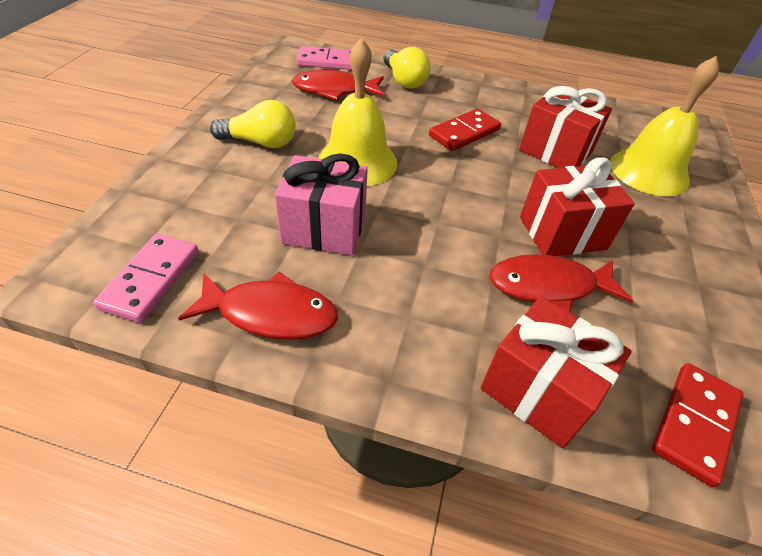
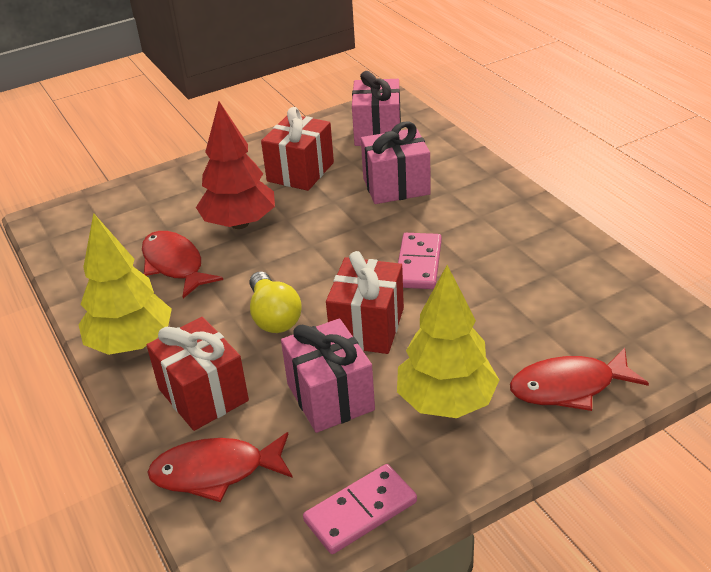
pink gift: [275,153,368,255] = 1 -> [281,318,375,433] [352,71,401,146] [361,121,431,204] = 3
red domino: [429,109,501,151] [652,363,743,487] = 2 -> none = 0
red tree: none = 0 -> [196,101,275,229] = 1
yellow bell: [318,38,397,186] [610,56,720,196] = 2 -> none = 0
yellow light bulb: [210,100,296,148] [383,47,431,89] = 2 -> [250,272,302,333] = 1
yellow tree: none = 0 -> [79,213,172,355] [397,265,499,418] = 2

